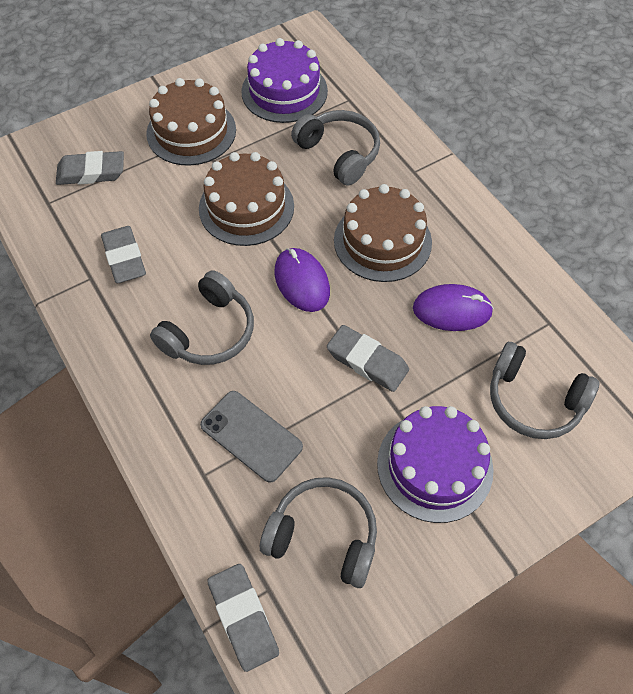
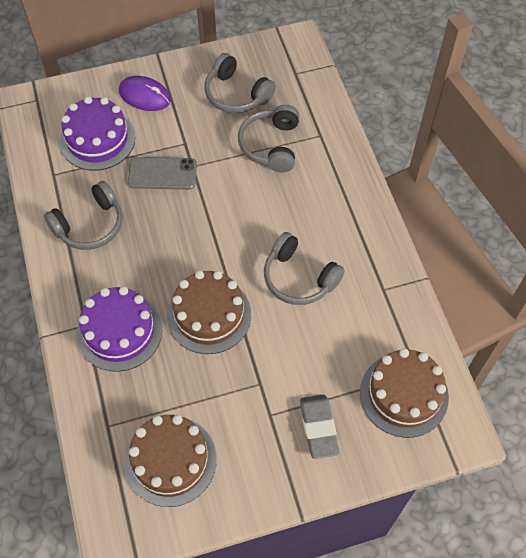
grey eraser: [56,151,124,185] [101,226,146,283] [207,564,279,672] [327,325,409,392] = 4 -> [300,395,339,459] = 1
purple mouse: [274,248,330,312] [413,284,494,331] = 2 -> [119,76,171,111] = 1

